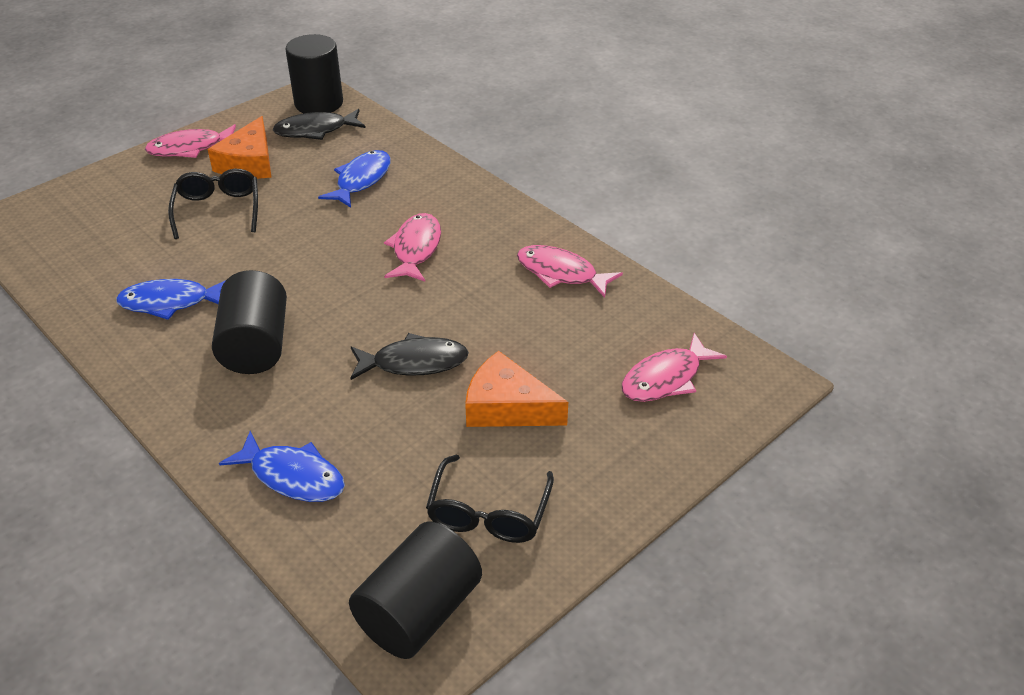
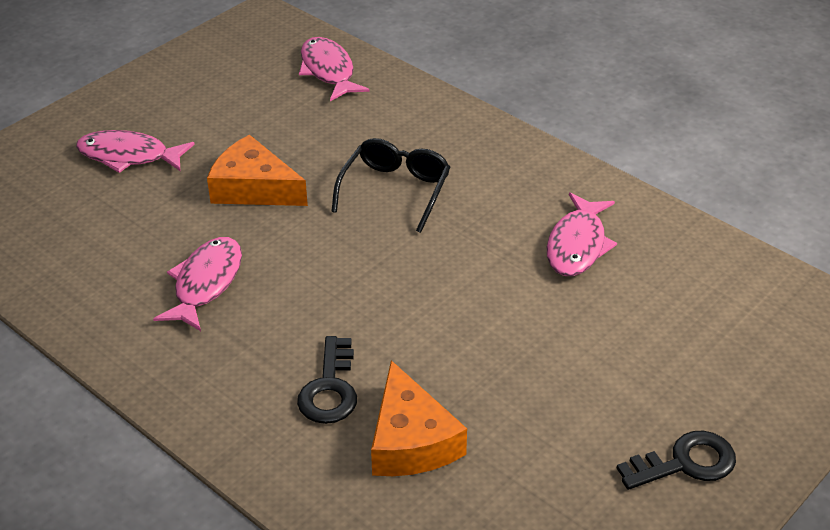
black cylinder: [212,270,287,374] [285,34,343,113] [349,522,482,659] = 3 -> none = 0
black fish: [273,109,366,140] [350,333,469,380] = 2 -> none = 0
black glasses: [168,169,258,239] [426,455,554,543] = 2 -> [331,138,450,233] = 1
black key: none = 0 -> [297,336,357,424] [617,431,736,490] = 2
blue fish: [116,279,226,320] [219,431,345,502] [318,150,391,208] = 3 -> none = 0

